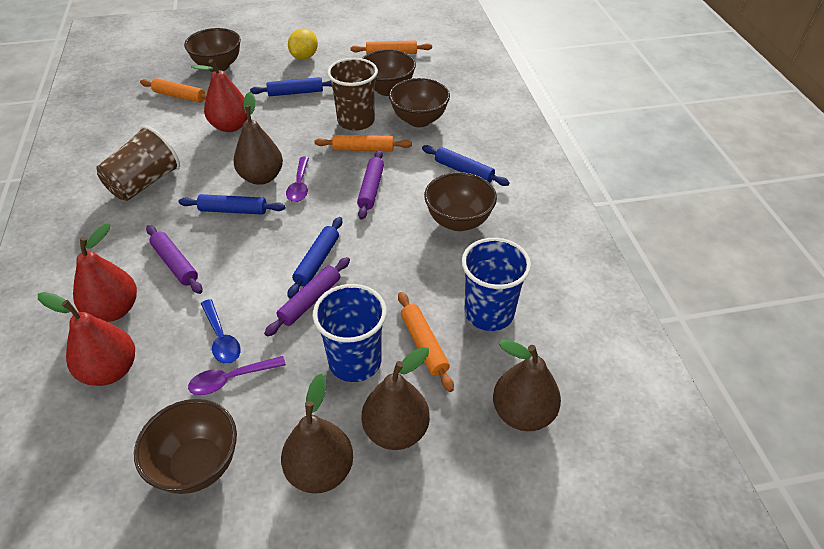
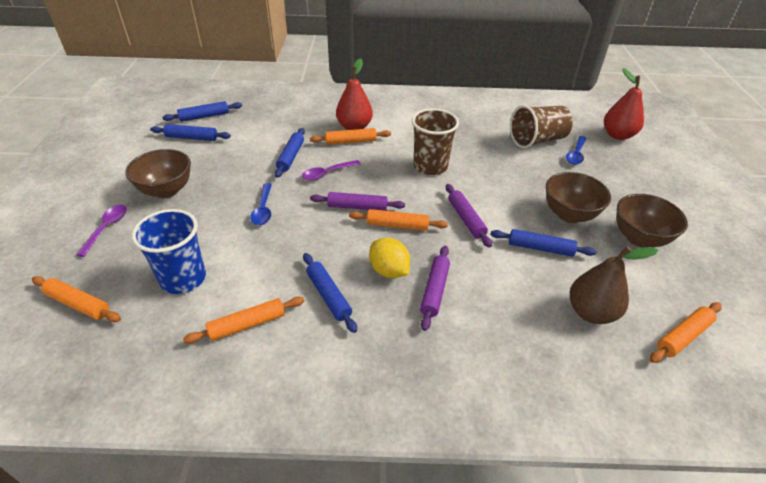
blue cup: [312,284,387,382] [462,238,531,331] = 2 -> [132,209,206,294] = 1
blue rolling pin: [179,194,285,215] [250,77,332,96] [288,217,342,299] [422,145,510,186] = 4 -> [150,124,231,141] [162,101,242,122] [275,128,305,178] [303,253,357,333] [491,229,597,257] = 5
blue spoon: [201,299,241,364] = 1 -> [250,183,272,225] [566,136,586,165] = 2
brown bowl: [134,399,237,494] [184,28,241,72] [362,50,416,96] [389,78,450,127] [424,172,497,231] = 5 -> [125,149,191,198] [546,172,611,223] [616,194,688,247] = 3
brown pear: [233,92,283,185] [281,374,353,494] [362,347,430,450] [493,340,561,431] = 4 -> [570,246,658,324] = 1
orange rolling pin: [140,78,207,103] [314,135,412,151] [351,40,432,54] [398,292,454,392] = 4 -> [32,276,121,322] [183,297,304,344] [310,128,391,145] [349,209,448,231] [650,302,722,363] = 5
red pear: [38,292,135,386] [73,224,137,322] [191,59,247,132] = 3 -> [336,58,373,130] [604,68,644,140] = 2

